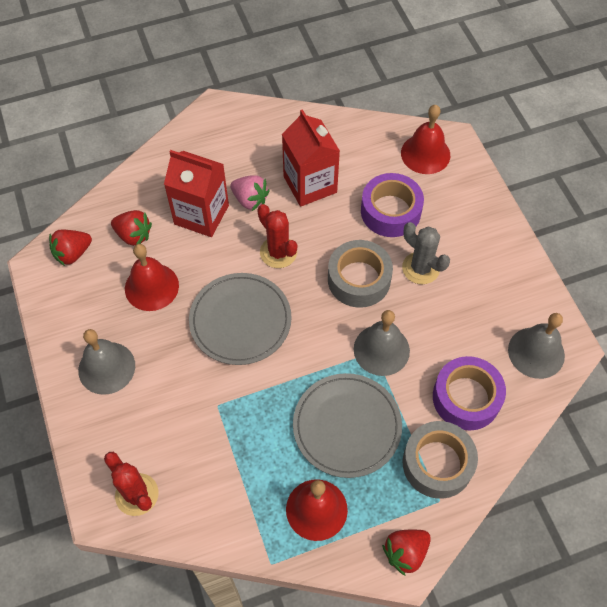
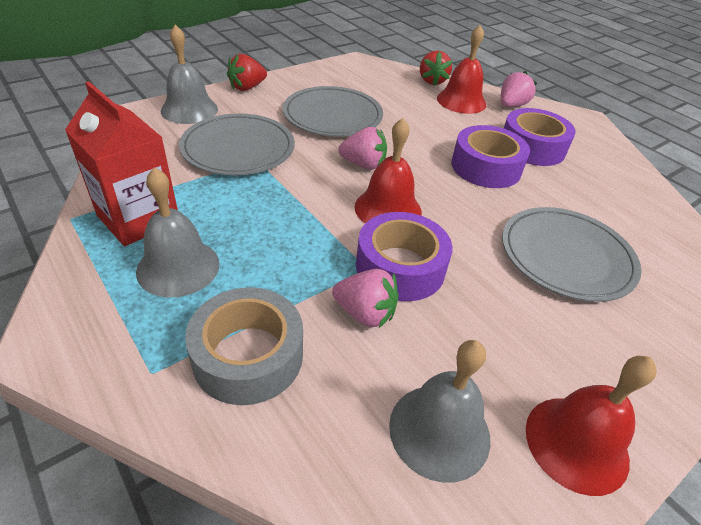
grey cactus: [402,222,450,284] = 1 -> none = 0
grey plate: [189,273,292,365] [293,373,402,478] = 2 -> [179,114,295,175] [283,86,383,137] [502,207,641,302] = 3
grey tape: [328,240,393,308] [403,421,478,499] = 2 -> [185,287,303,405] = 1
pink strawberry: [230,175,270,211] = 1 -> [332,269,398,328] [338,127,387,170] [501,71,537,107] = 3
purple tape: [361,173,424,237] [433,356,506,431] = 2 -> [356,212,452,301] [451,125,530,188] [504,108,576,166] = 3
red cactus: [104,452,158,516] [257,204,297,268] = 2 -> none = 0
red carton: [164,150,229,237] [282,109,340,207] = 2 -> [65,82,178,246] = 1
red strawberry: [49,230,92,266] [111,210,152,246] [382,530,431,576] = 3 -> [227,54,267,91] [420,51,452,86] = 2

